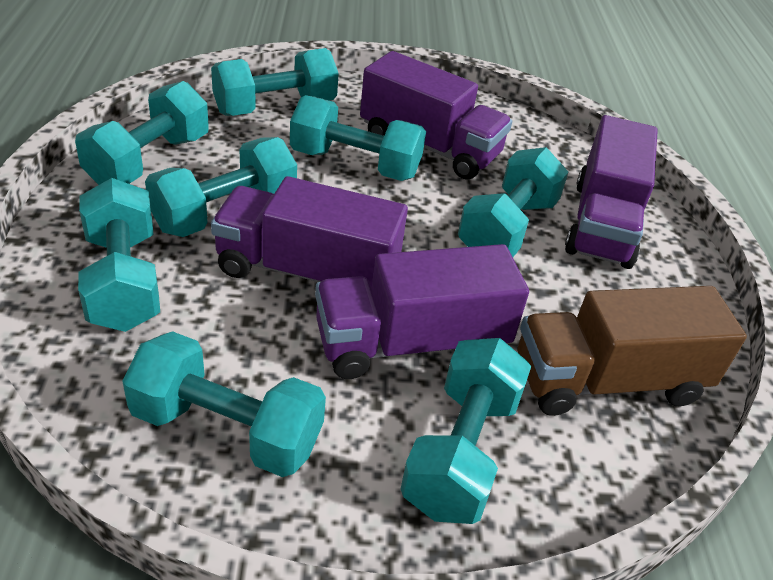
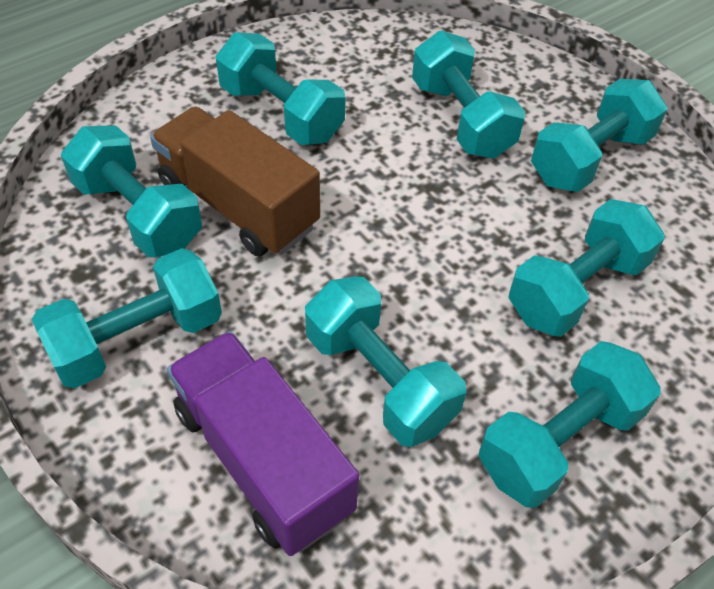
purple truck: [211,176,408,289] [315,244,529,379] [360,51,512,180] [565,115,658,269] = 4 -> [167,331,359,556] = 1

